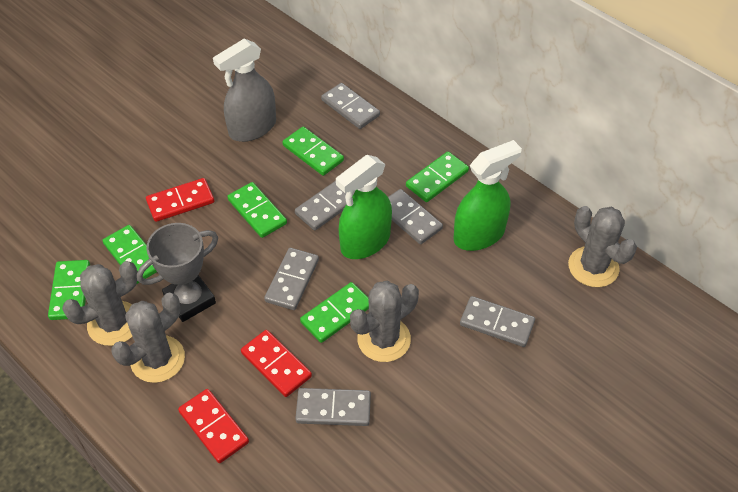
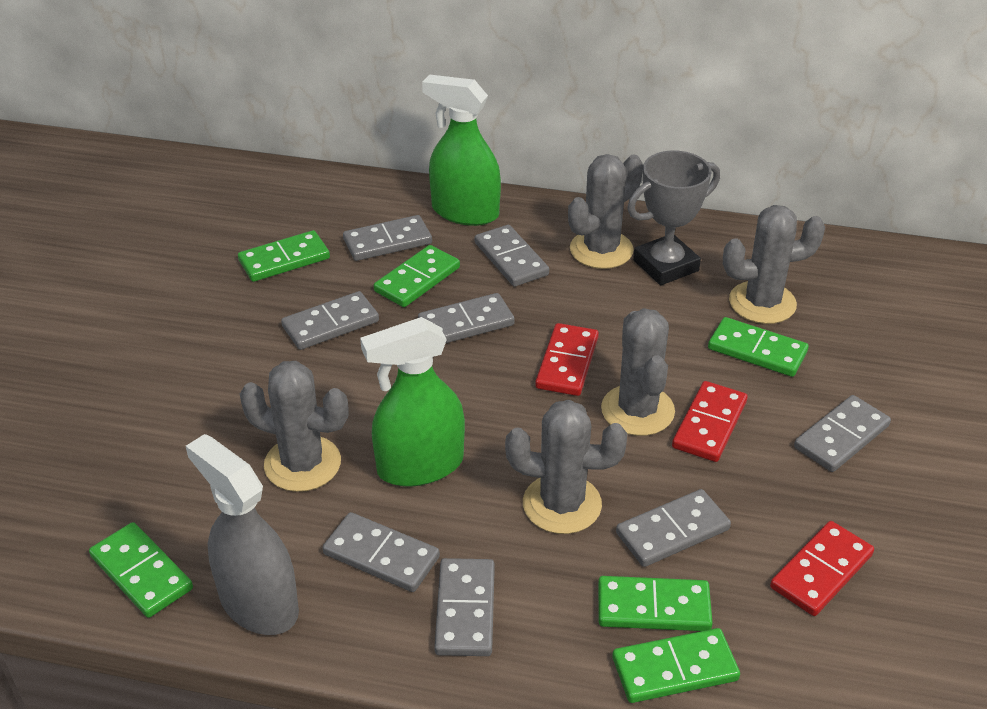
grey cactus: [62,261,137,346] [111,293,185,383] [350,281,419,362] [568,206,637,287] = 4 -> [240,361,349,492] [505,400,627,534] [568,154,643,269] [601,308,675,436] [723,205,825,324] = 5
grey domino: [264,248,319,310] [295,181,355,231] [295,388,371,426] [321,83,380,129] [388,189,443,244] [460,296,535,347] = 6 -> [281,291,379,350] [323,512,440,592] [343,215,432,261] [418,293,515,343] [435,558,495,656] [475,225,549,287] [616,489,731,567] [794,395,891,472] = 8

